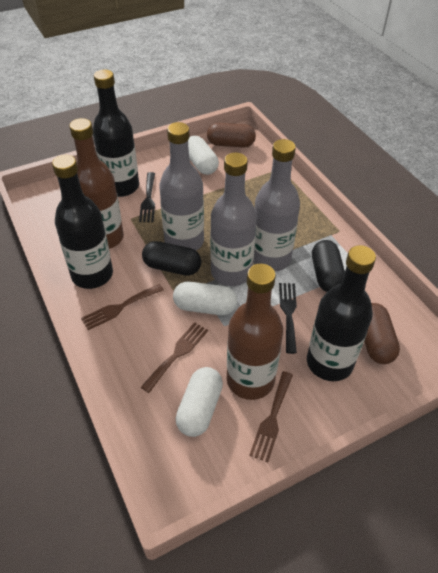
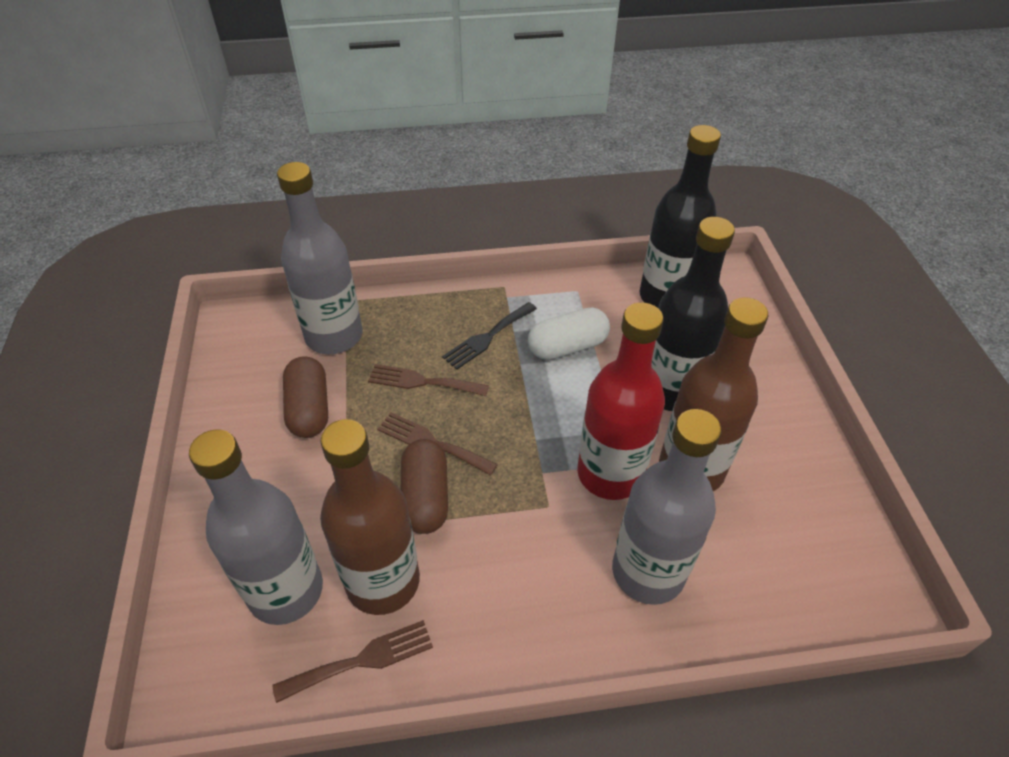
black bottle: [52,155,113,289] [93,70,139,197] [307,245,376,381] = 3 -> [639,125,721,308] [651,217,735,411] = 2
black capsule: [142,241,201,276] [312,240,345,292] = 2 -> none = 0
black fork: [139,172,155,222] [279,283,297,354] = 2 -> [442,302,537,370] = 1
red bottle: none = 0 -> [577,302,665,500] = 1
white capsule: [173,281,237,315] [176,367,223,437] [188,136,219,175] = 3 -> [528,307,610,360] = 1

